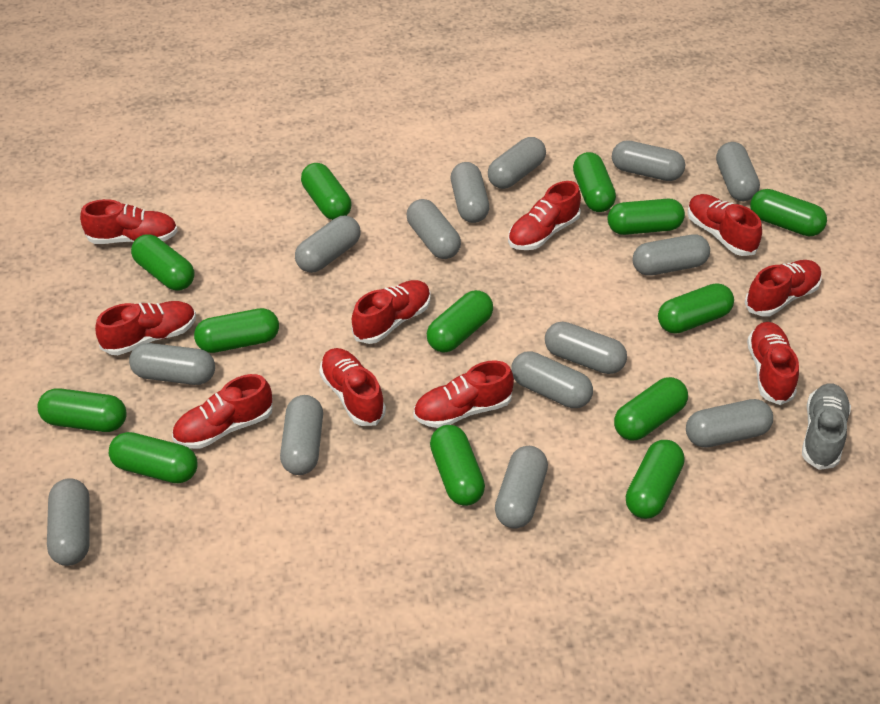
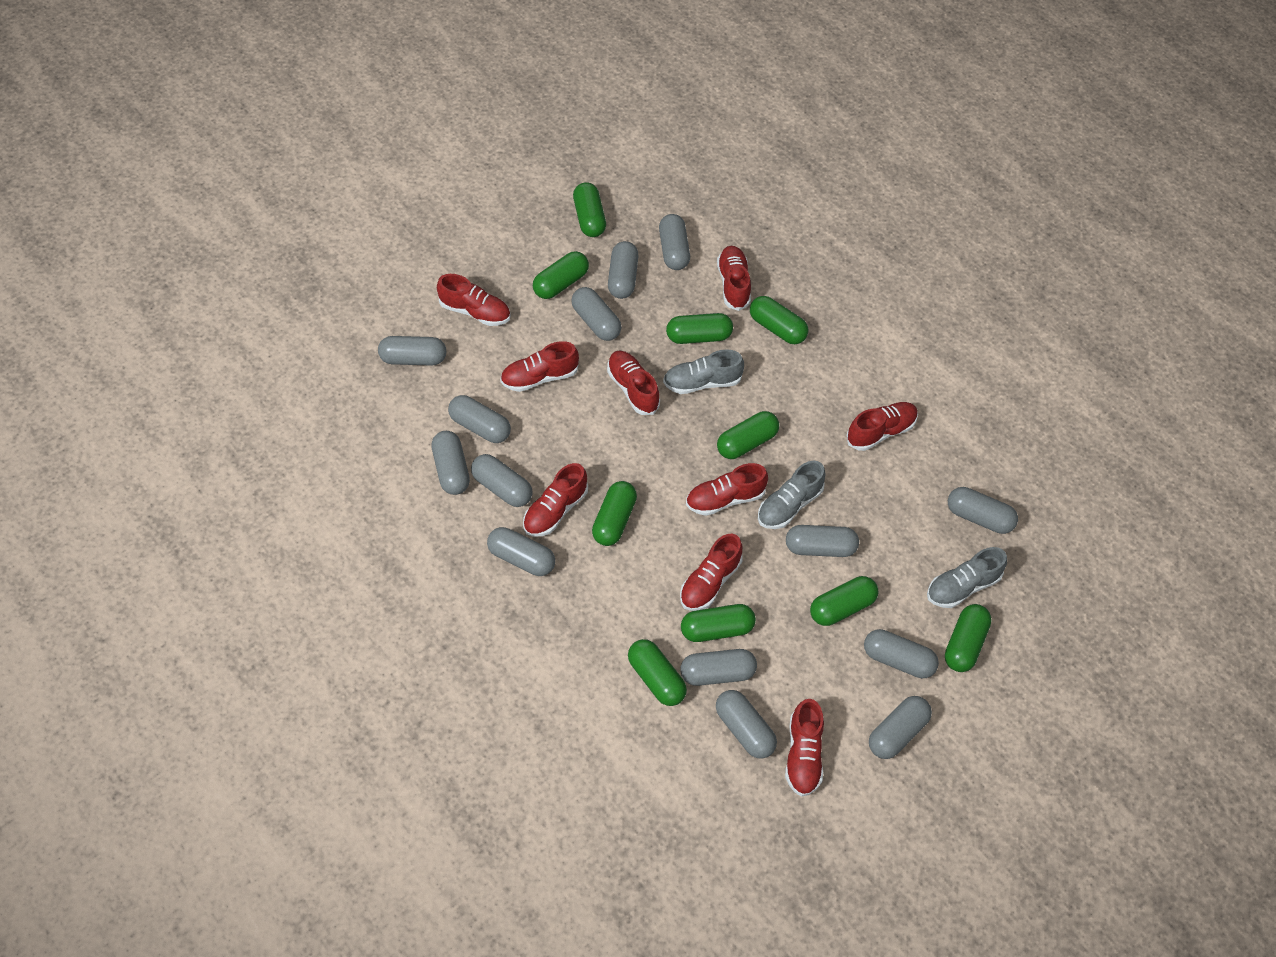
green capsule: [37,388,127,432] [109,432,197,484] [131,234,195,291] [194,308,279,353] [301,163,351,220] [427,290,493,353] [430,425,485,506] [573,152,616,212] [608,199,685,235] [614,377,688,440] [626,440,684,519] [658,283,734,333] [750,189,827,236] = 13 -> [533,251,589,299] [573,182,606,237] [592,481,637,546] [628,639,687,706] [666,313,733,344] [681,604,756,642] [717,411,779,459] [750,296,809,344] [810,576,879,626] [945,604,992,672] = 10
grey shoe: [802,383,851,470] = 1 -> [663,349,744,394] [758,461,826,529] [927,547,1007,608] = 3
red shoe: [80,199,178,244] [95,301,196,355] [172,374,273,449] [319,348,386,426] [352,280,431,344] [413,360,514,428] [508,181,581,250] [687,194,762,256] [744,260,822,317] [747,322,799,405] = 10 -> [437,274,511,326] [500,341,579,392] [523,463,588,536] [607,350,660,415] [680,534,743,611] [686,463,768,516] [717,246,751,311] [785,699,824,797] [846,402,918,451] = 9

